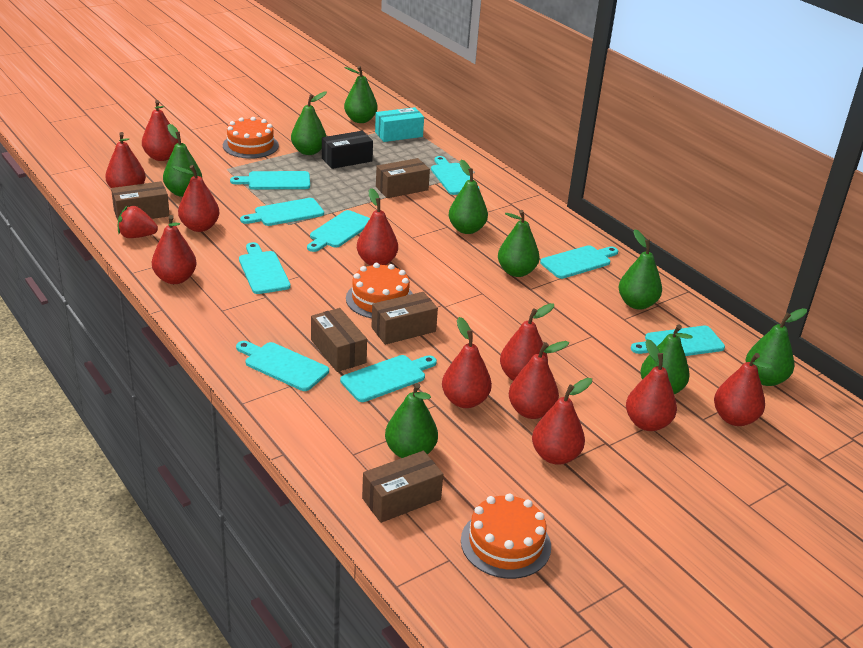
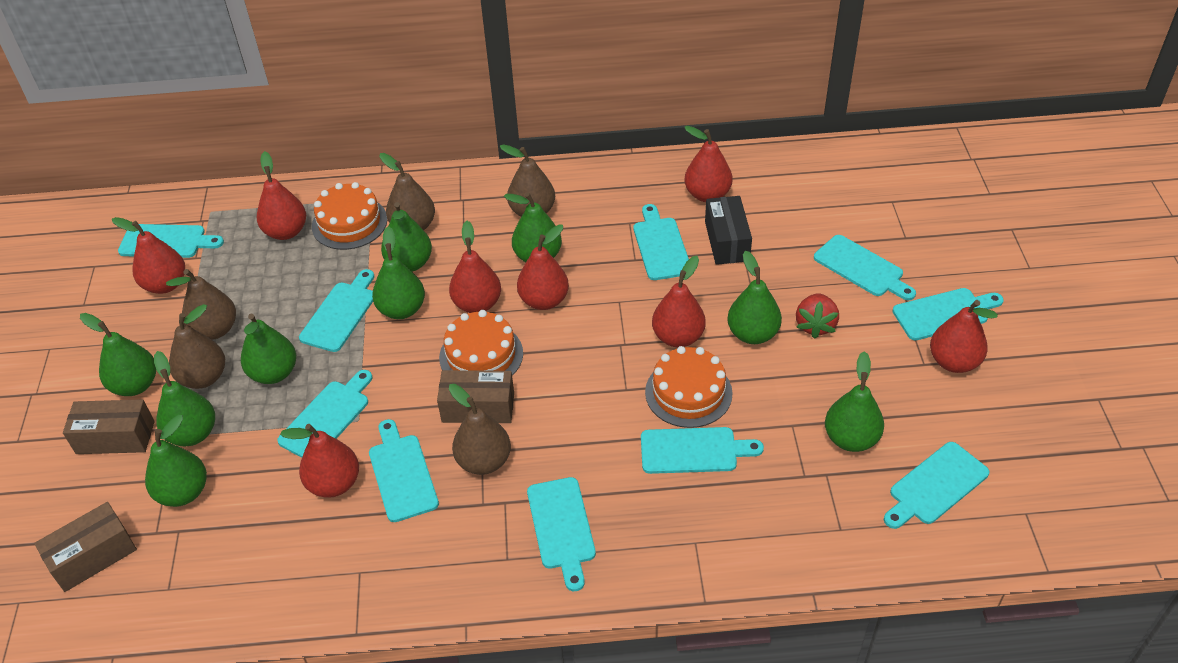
brown box: [111,181,169,220] [311,308,367,372] [362,451,443,523] [371,292,438,345] [376,158,430,198] = 5 -> [34,502,137,592] [63,399,155,454] [437,370,514,423] = 3
brown pear: none = 0 -> [166,269,236,340] [169,304,225,389] [380,153,435,230] [449,384,511,475] [500,145,555,217] = 5
red pear: [105,132,146,188] [142,100,178,161] [152,215,197,284] [172,165,220,232] [357,188,398,266] [442,317,492,408] [500,303,554,381] [509,341,569,419] [532,378,592,465] [626,339,677,431] [714,353,772,426] = 11 -> [112,217,185,294] [257,151,306,240] [280,424,359,498] [449,221,501,313] [517,224,569,310] [652,256,706,347] [684,126,733,202] [930,300,998,373] = 8
turquoise box: [375,107,424,142] = 1 -> none = 0
turquoise cutting board: [230,171,310,189] [236,341,329,391] [239,242,291,294] [240,198,324,226] [307,210,370,252] [340,355,437,402] [431,156,480,195] [540,245,618,279] [631,326,725,356] = 9 -> [118,224,224,258] [277,370,372,458] [299,269,374,352] [369,419,439,522] [527,477,596,591] [633,204,689,280] [641,427,764,474] [814,235,916,300] [884,442,990,529] [892,288,1004,340] = 10

